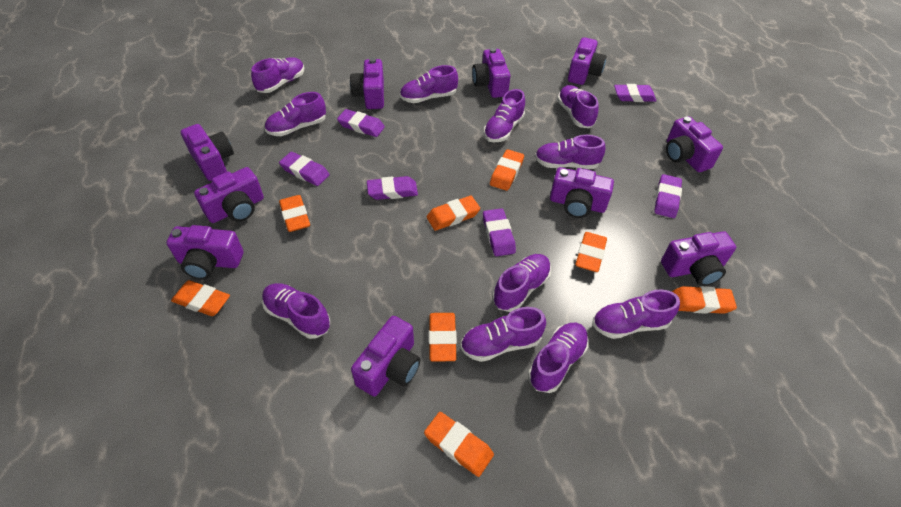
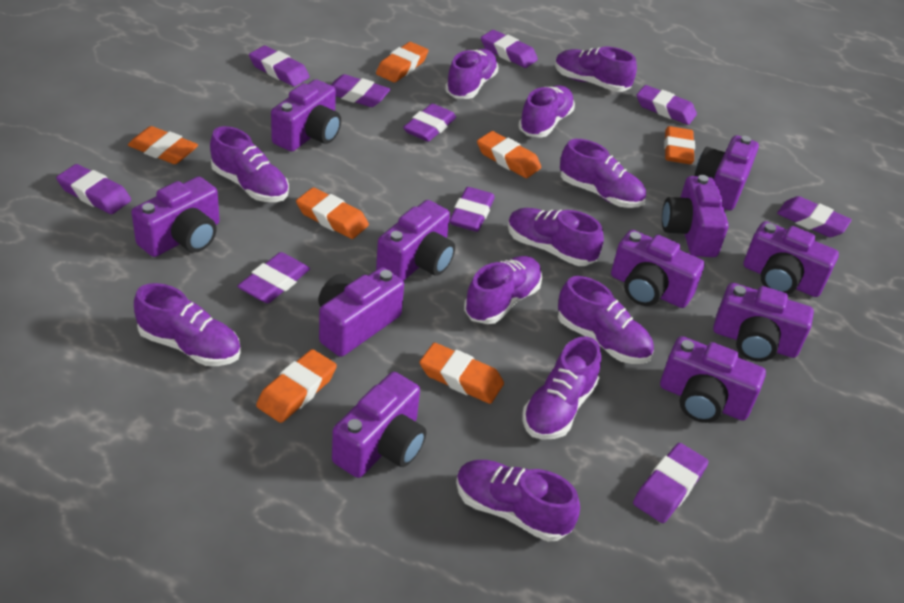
orange eraser: [171,280,230,316] [279,195,310,232] [424,412,494,477] [427,196,480,231] [429,313,457,362] [490,149,524,191] [575,232,607,272] [672,286,737,314] = 8 -> [128,126,198,164] [256,349,337,423] [296,188,369,239] [376,42,429,82] [419,343,504,404] [477,131,541,178] [664,126,695,164] = 7
purple camera: [166,225,243,279] [181,124,234,181] [194,167,264,223] [350,58,384,109] [351,316,420,397] [472,48,510,98] [550,167,614,218] [568,37,606,85] [661,231,736,286] [666,116,723,172] = 10 -> [131,176,220,257] [271,79,341,151] [318,267,404,357] [332,372,426,478] [376,200,455,281] [611,230,705,308] [660,336,766,423] [662,175,729,257] [694,135,759,210] [713,283,814,362] [744,221,839,297] = 11
purple eraser: [279,152,330,186] [337,109,385,137] [367,176,418,200] [483,208,516,256] [614,84,656,102] [654,174,682,218] = 6 -> [56,164,131,214] [237,252,310,303] [249,46,310,87] [331,74,391,107] [403,103,456,142] [449,187,495,232] [481,30,538,68] [633,443,709,523] [636,85,697,125] [777,196,852,237] = 10

